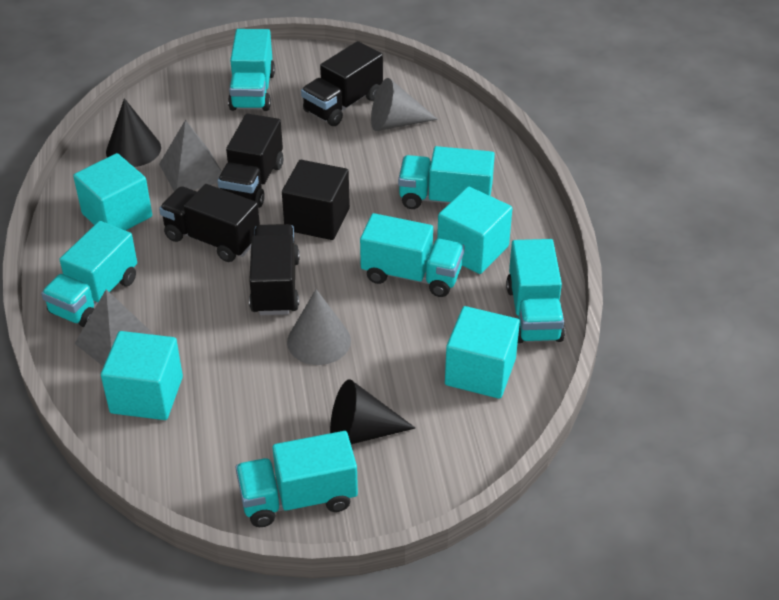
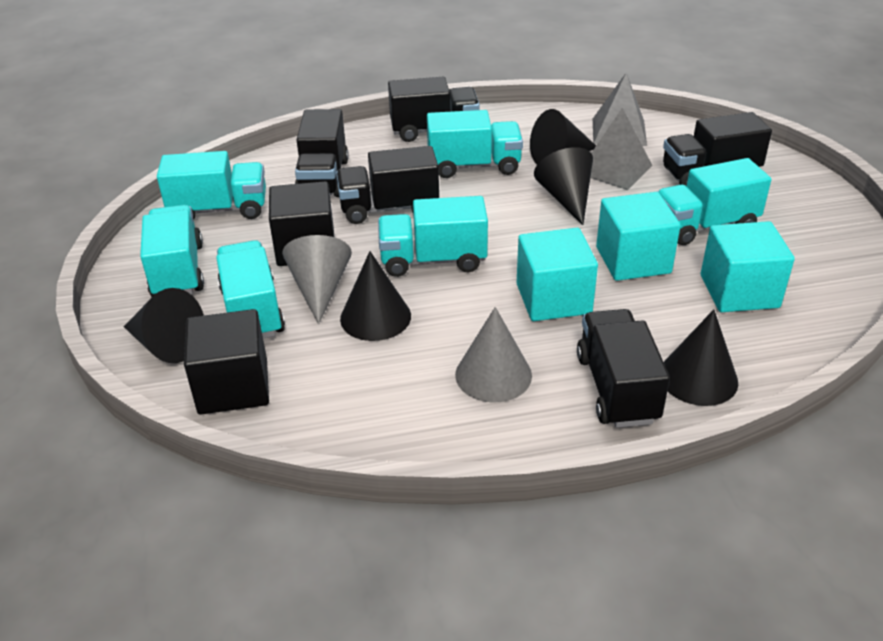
black cone: [106,98,161,167] [330,379,415,444] = 2 -> [124,288,204,363] [340,251,411,341] [530,109,596,164] [534,147,593,225] [664,309,738,406] = 5
black cube: [282,160,350,240] = 1 -> [184,309,269,415] [269,181,334,266] = 2
black truck: [159,184,260,262] [218,114,283,208] [249,224,300,315] [301,41,383,126] = 4 -> [295,109,349,197] [336,146,439,224] [388,77,480,142] [577,309,670,428] [663,112,772,186] = 5
turquoise cube: [73,153,152,231] [101,331,183,420] [437,186,512,274] [445,306,520,399] = 4 -> [517,228,598,321] [596,192,681,281] [701,221,795,312] = 3

